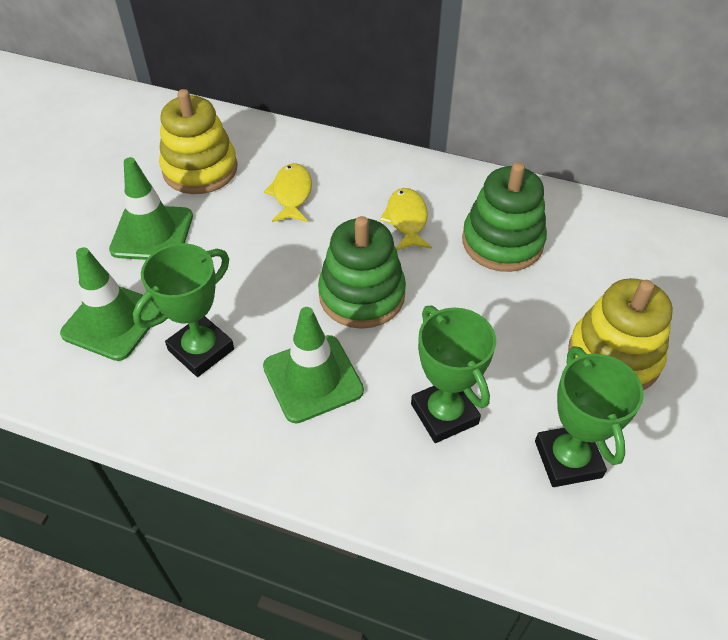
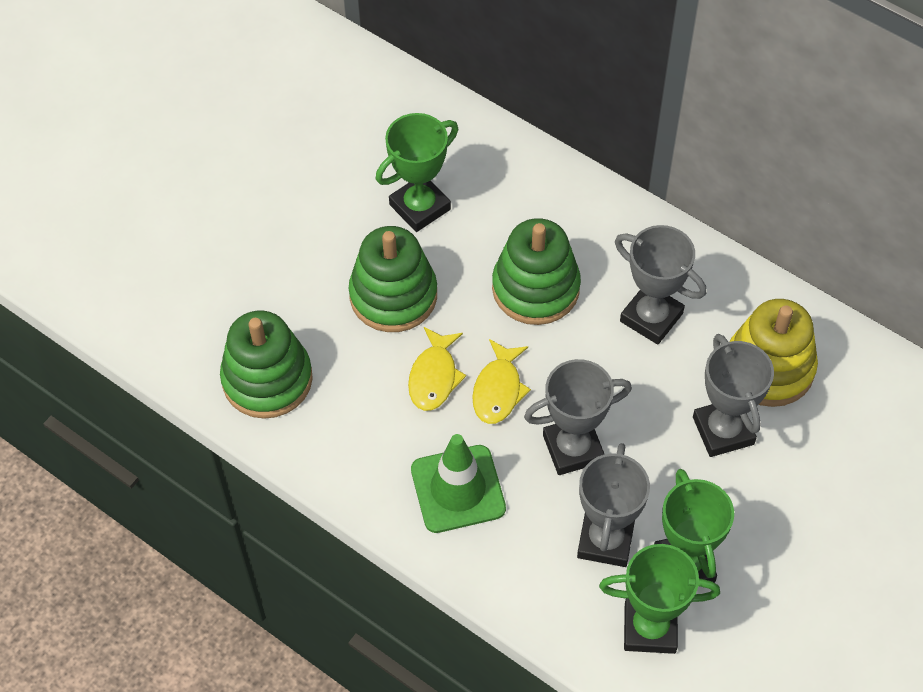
green stacking toy: [318,216,406,329] [462,162,547,272] = 2 -> [220,311,313,419] [348,226,437,332] [492,218,581,325] = 3
green traffic cone: [60,247,161,361] [109,157,193,260] [263,307,364,423] = 3 -> [411,434,506,533] = 1
grey trophy: none = 0 -> [524,359,632,475] [577,443,650,567] [615,225,706,344] [693,334,774,457] = 4
yellow stacking toy: [159,89,238,194] [568,278,673,390] = 2 -> [730,299,818,407] = 1

